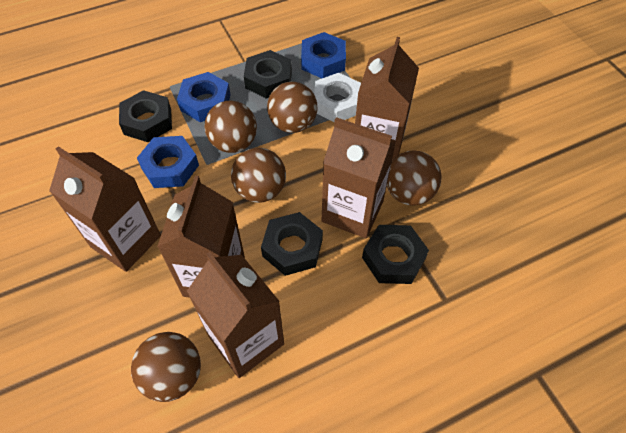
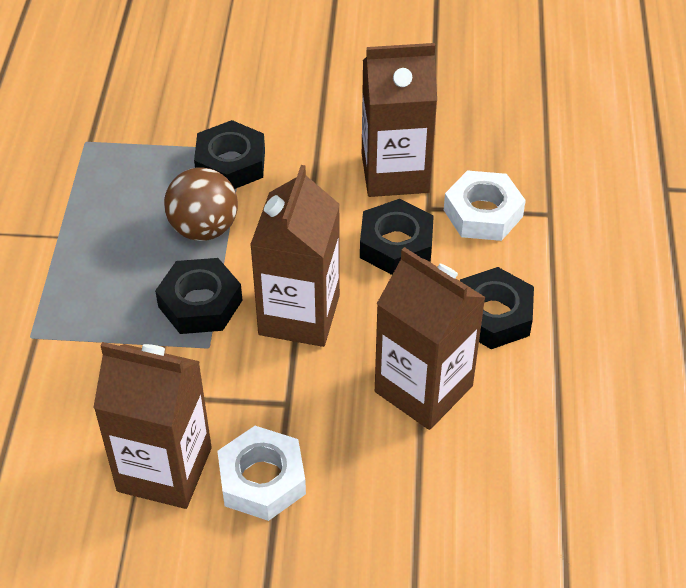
blue nut: [137,136,199,188] [177,72,231,122] [301,32,346,78] = 3 -> none = 0
brown ball: [131,332,201,402] [204,101,257,153] [231,148,286,203] [267,82,318,133] [387,150,442,206] = 5 -> [164,167,238,241] = 1
brown carton: [49,146,161,272] [157,176,245,298] [187,252,284,378] [322,117,396,238] [355,37,419,160] = 5 -> [93,342,212,509] [250,165,340,347] [362,43,437,197] [375,247,486,430] = 4
white nut: [314,73,361,122] = 1 -> [217,426,306,521] [444,170,526,241] = 2

